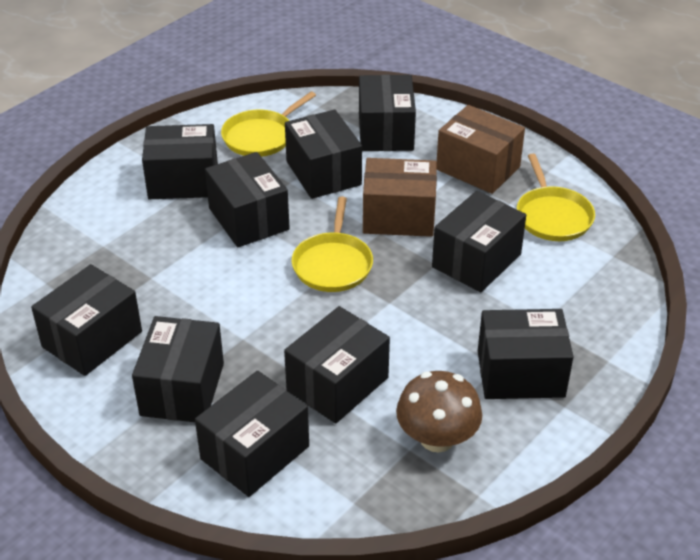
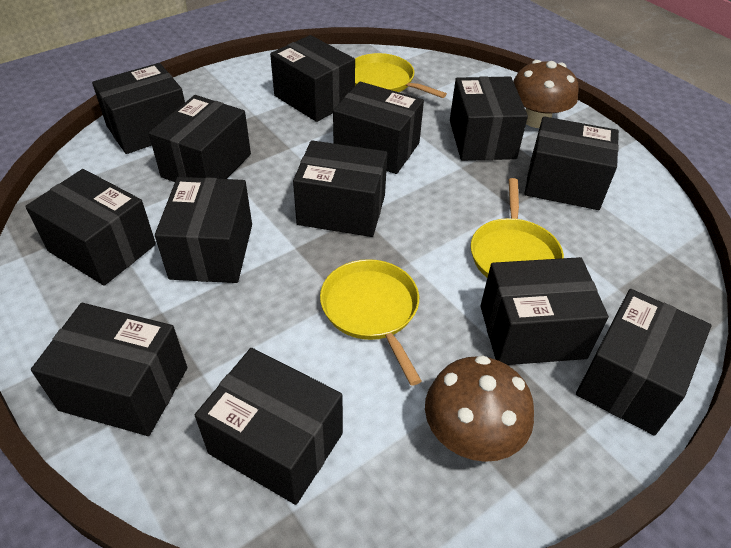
black box: [31,264,142,376] [132,316,224,422] [142,124,218,199] [195,371,309,497] [205,152,290,247] [284,306,390,424] [285,110,362,199] [359,75,416,151] [432,191,526,292] [478,309,573,399] = 10 -> [25,169,156,286] [31,303,187,436] [92,63,185,154] [149,95,251,182] [155,177,252,283] [195,348,343,505] [270,35,355,122] [293,140,387,237] [333,82,424,174] [450,76,528,161] [480,257,609,365] [524,116,619,210] [576,289,711,436] = 13
brown box: [363,158,437,237] [436,105,525,194] = 2 -> none = 0
brown mushroom: [396,371,482,452] = 1 -> [425,355,534,462] [513,60,578,128] = 2

